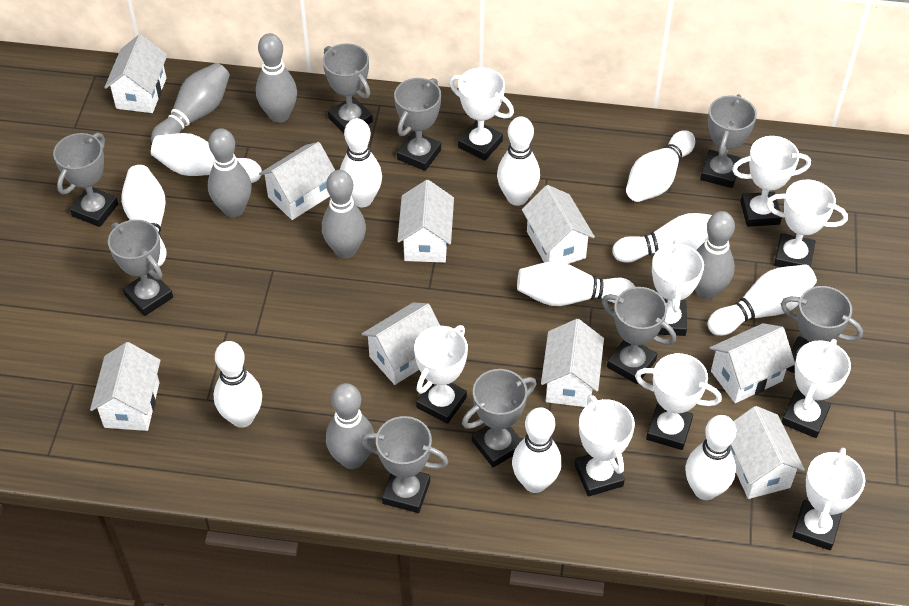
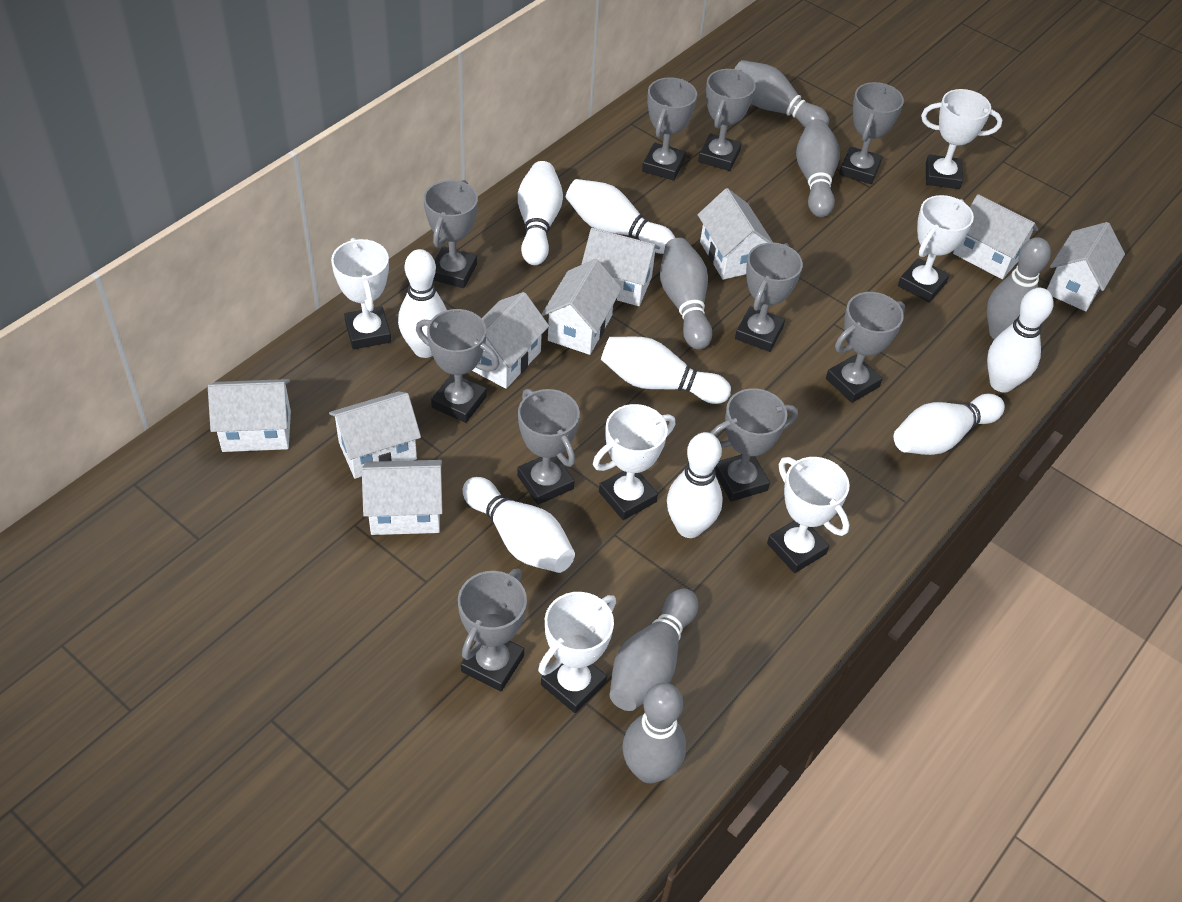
grey trophy: [53,133,118,227] [108,219,173,316] [323,43,373,133] [361,416,448,513] [394,78,441,171] [462,369,536,467] [602,287,676,384] [700,94,757,188] [781,286,863,373] = 9 -> [416,309,499,423] [423,180,478,288] [458,569,527,691] [517,389,580,505] [642,77,697,181] [698,69,756,171] [710,388,798,502] [735,242,803,352] [826,292,905,403] [839,82,904,184] = 10
white bowling pin: [121,165,166,267] [151,133,262,183] [214,341,262,428] [340,118,382,208] [497,116,540,206] [512,407,562,493] [517,261,635,306] [613,213,712,263] [626,130,695,202] [686,415,736,500] [708,264,817,336] = 11 -> [398,249,447,358] [462,477,575,573] [518,161,563,265] [566,179,675,254] [601,336,731,404] [667,432,723,538] [894,394,1005,455] [987,288,1053,392] = 8
white trophy: [414,325,468,424] [449,67,514,161] [575,395,635,496] [635,353,722,450] [652,240,704,336] [732,136,811,227] [766,179,848,267] [782,339,851,438] [792,448,865,550] = 9 -> [331,238,391,349] [538,592,616,713] [593,404,675,520] [767,457,850,573] [898,195,974,302] [921,89,1002,189] = 6

